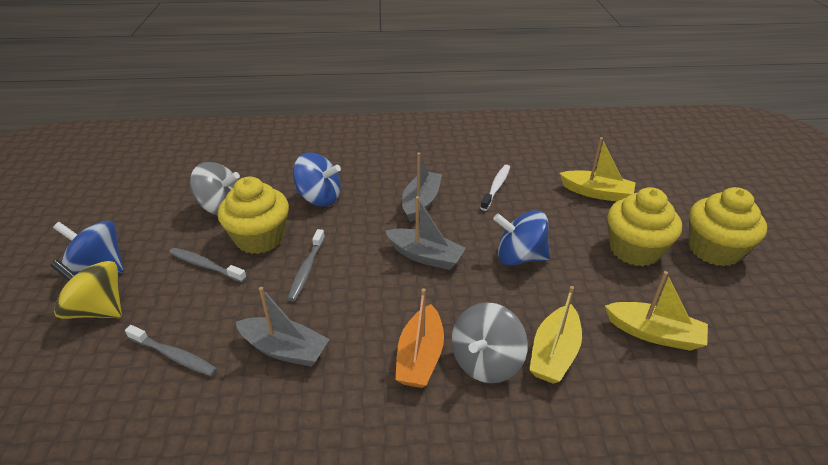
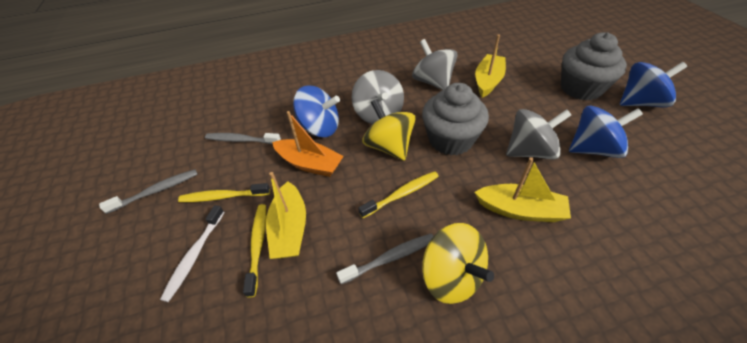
grey boat: [236,287,330,367] [385,196,466,270] [402,153,442,222] = 3 -> none = 0
grey cupcake: none = 0 -> [422,83,489,155] [561,32,627,101] = 2
grey spinning top: [190,162,240,215] [451,302,528,383] = 2 -> [351,70,404,124] [412,39,457,90] [506,109,571,160] = 3
yellow cupcake: [218,177,289,254] [607,187,682,266] [689,187,767,266] = 3 -> none = 0
yellow spinning top: [50,259,122,319] = 1 -> [362,99,416,161] [422,223,494,304] = 2
yellow toothbrush: none = 0 -> [178,183,270,202] [243,204,266,297] [358,171,439,218] = 3

